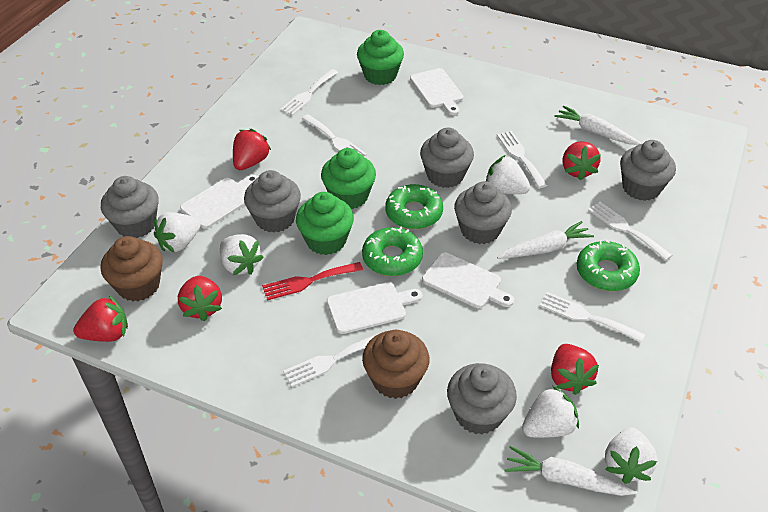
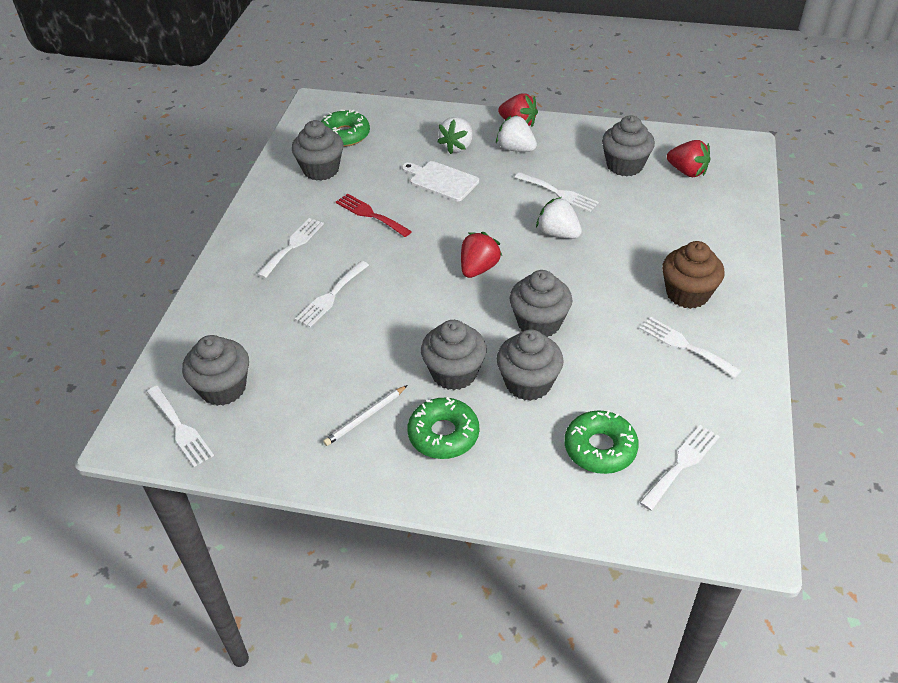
brown cupcake: [100,236,163,302] [362,330,429,399] = 2 -> [662,241,725,309] = 1
green cupcake: [296,192,354,255] [321,148,376,209] [357,30,404,85] = 3 -> none = 0
red strawberry: [73,295,128,342] [178,276,222,322] [233,129,271,170] [551,344,599,395] [562,141,601,181] = 5 -> [461,232,502,278] [498,93,538,127] [667,140,710,177] = 3
white carrot: [497,221,594,259] [505,446,637,496] [554,106,642,145] = 3 -> none = 0
white cutting board: [180,175,258,229] [327,282,422,334] [410,68,464,115] [422,252,514,308] = 4 -> [402,161,479,201] = 1
white pencil: none = 0 -> [323,385,407,446] = 1
white strawberry: [154,212,201,253] [220,234,264,275] [486,155,530,194] [522,385,579,438] [605,427,658,484] = 5 -> [437,117,473,154] [496,115,537,152] [536,197,582,239] = 3

